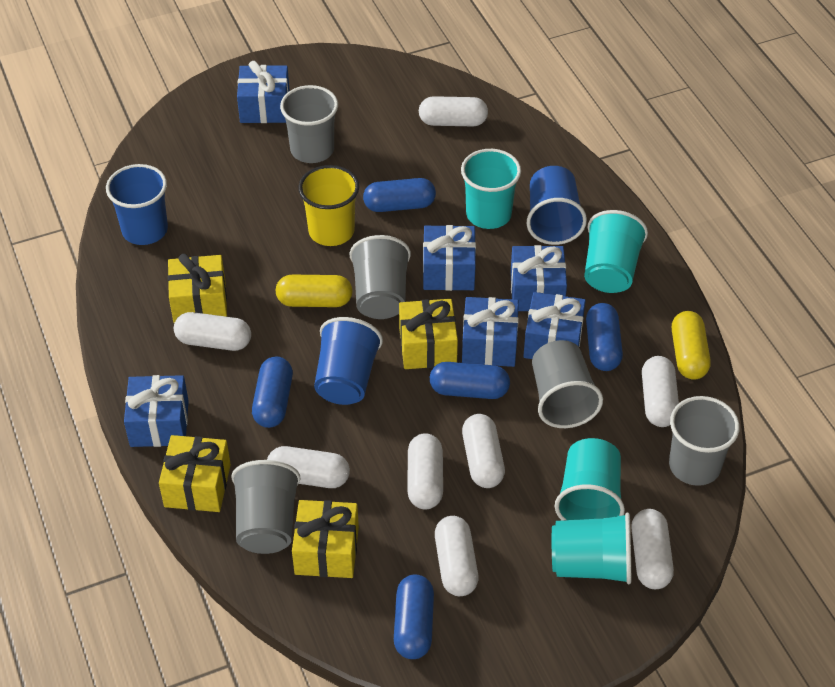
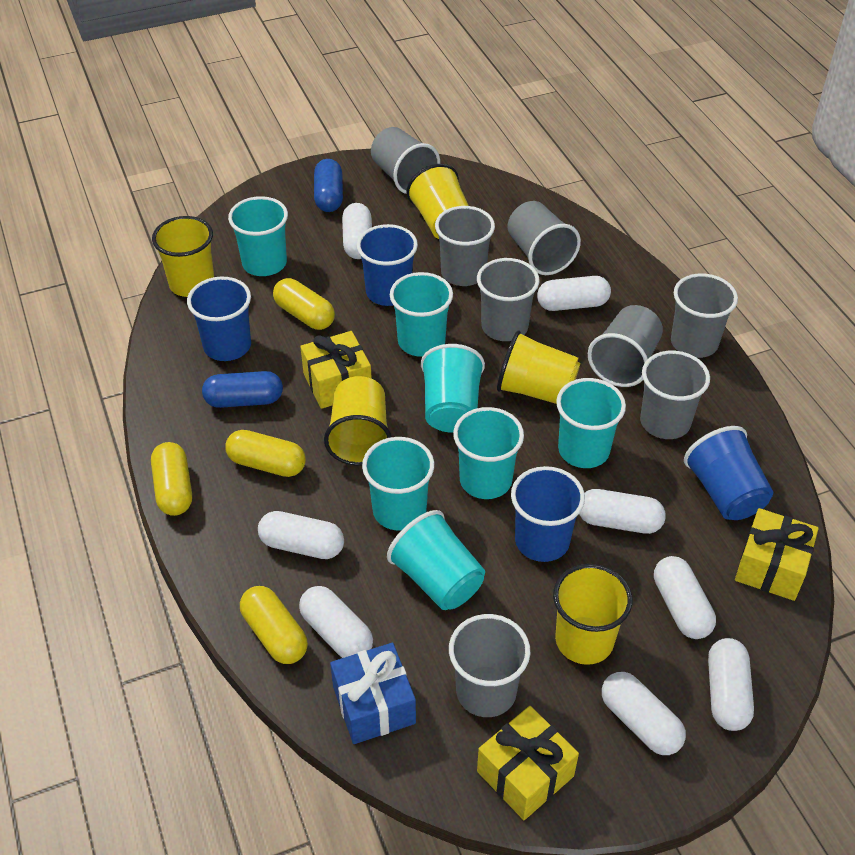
blue capsule: [252,356,293,428] [363,178,436,212] [394,574,434,659] [430,362,510,399] [586,303,623,371] = 5 -> [202,371,283,408] [314,159,343,212] = 2
blue cup: [106,164,168,245] [314,317,383,405] [527,166,587,245] = 3 -> [187,277,251,361] [357,224,418,306] [511,466,585,562] [684,426,773,520] = 4
blue gift: [124,375,189,447] [237,61,290,123] [423,225,476,291] [462,297,519,367] [510,245,567,311] [523,292,586,359] = 6 -> [330,643,416,744] = 1
grey cup: [231,460,301,554] [280,85,338,163] [350,235,411,319] [532,340,603,428] [669,396,740,486] = 5 -> [371,127,440,194] [435,206,495,286] [449,614,530,717] [477,258,539,341] [508,201,581,275] [588,305,663,387] [640,351,710,439] [671,273,738,358] = 8
turquoise cup: [461,149,521,229] [552,512,631,584] [555,438,625,520] [584,210,648,293] = 4 -> [228,196,288,276] [362,437,434,530] [387,510,485,610] [390,272,453,357] [421,344,485,432] [453,407,524,499] [556,378,626,468] = 7
yellow capsule: [276,275,353,307] [672,311,711,380] = 2 -> [151,442,192,516] [225,430,306,477] [240,586,308,664] [273,278,335,330] = 4
yellow cup: [298,165,359,246] = 1 -> [152,216,214,297] [324,376,392,466] [407,164,469,239] [497,330,580,404] [553,564,632,665] = 5
yellow gift: [159,435,231,512] [168,254,227,323] [292,500,359,578] [399,299,458,369] = 4 -> [300,331,372,409] [477,706,579,820] [735,508,819,601] = 3

